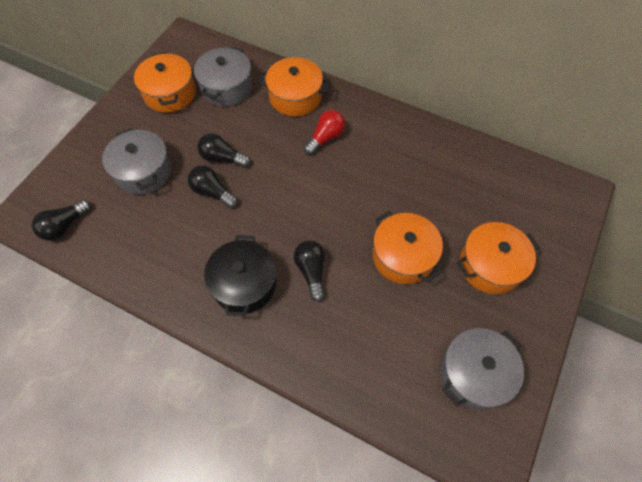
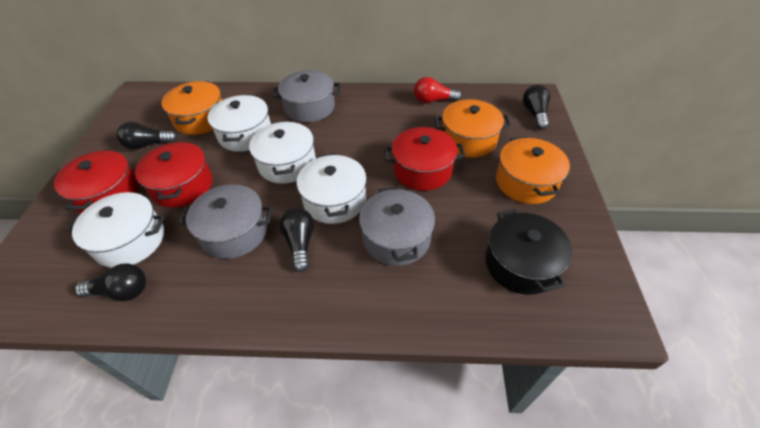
orange pot: [134,52,196,113] [259,57,330,116] [373,211,443,284] [457,222,540,294] = 4 -> [162,81,222,135] [434,99,511,158] [496,136,570,204] = 3
red pot: none = 0 -> [54,149,139,214] [135,140,213,208] [384,127,465,191] = 3
white pot: none = 0 -> [67,192,165,268] [208,95,271,152] [249,121,316,184] [297,153,367,224] = 4

